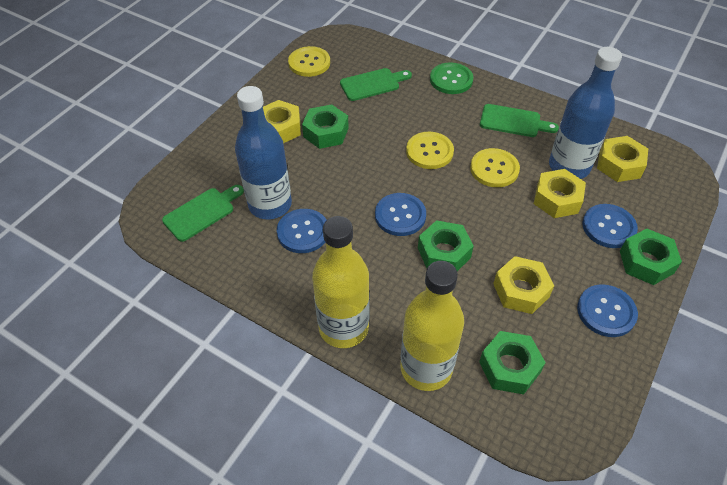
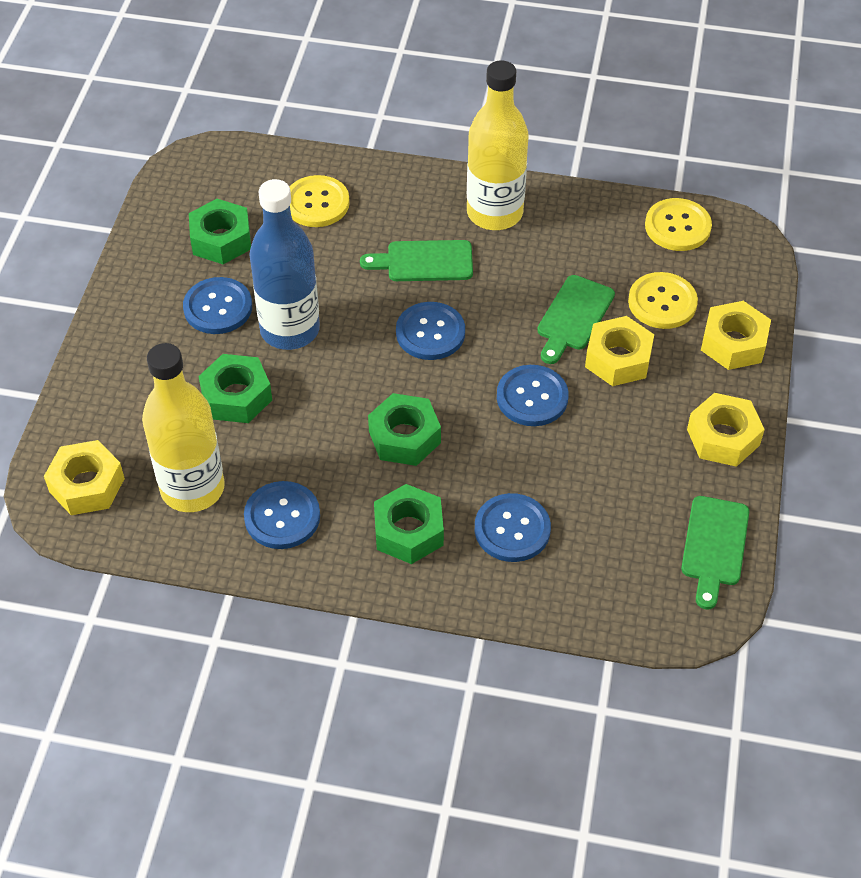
blue bottle: [235,86,292,219] [549,47,622,179] = 2 -> [249,179,320,350] = 1
blue button: [277,209,326,253] [375,193,426,236] [577,284,638,337] [582,204,638,248] = 4 -> [183,277,252,334] [244,481,320,549] [396,302,465,360] [475,493,551,562] [497,365,569,426] = 5
green button: [430,62,473,94] = 1 -> none = 0

